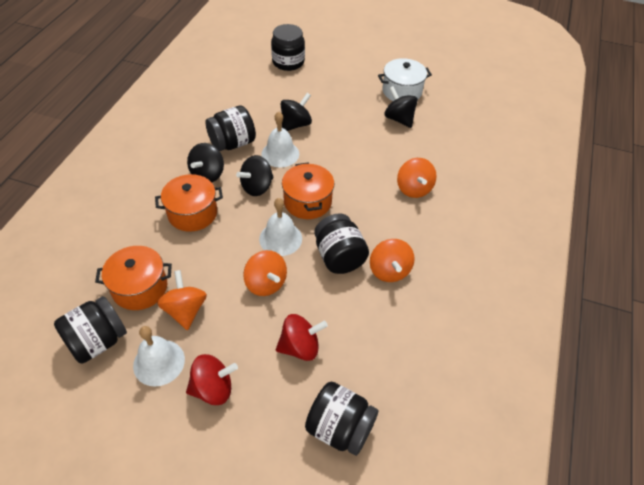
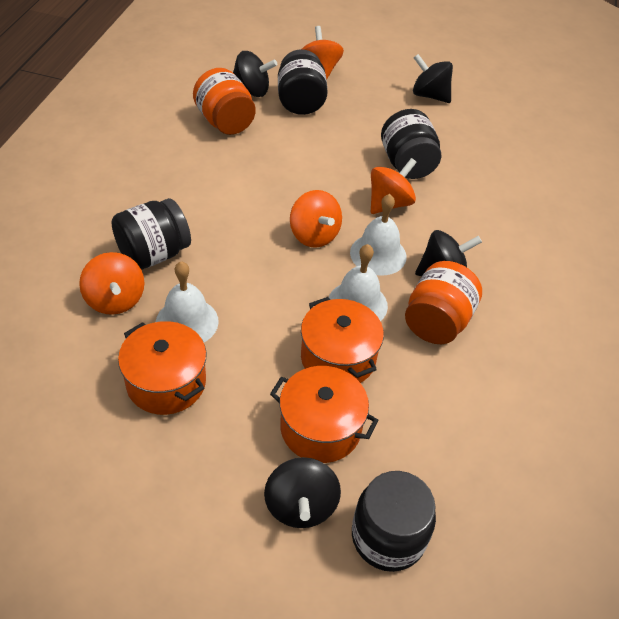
black jar: [54,296,127,364] [206,106,256,151] [271,24,305,71] [305,382,378,456] [314,213,369,274] = 5 -> [111,198,191,270] [278,50,328,115] [352,471,436,572] [381,109,441,179] = 4
orange jar: none = 0 -> [193,68,256,135] [405,261,482,344] = 2
red spinning top: [186,354,238,405] [276,314,328,361] = 2 -> none = 0
white pot: [378,58,432,101] = 1 -> none = 0

